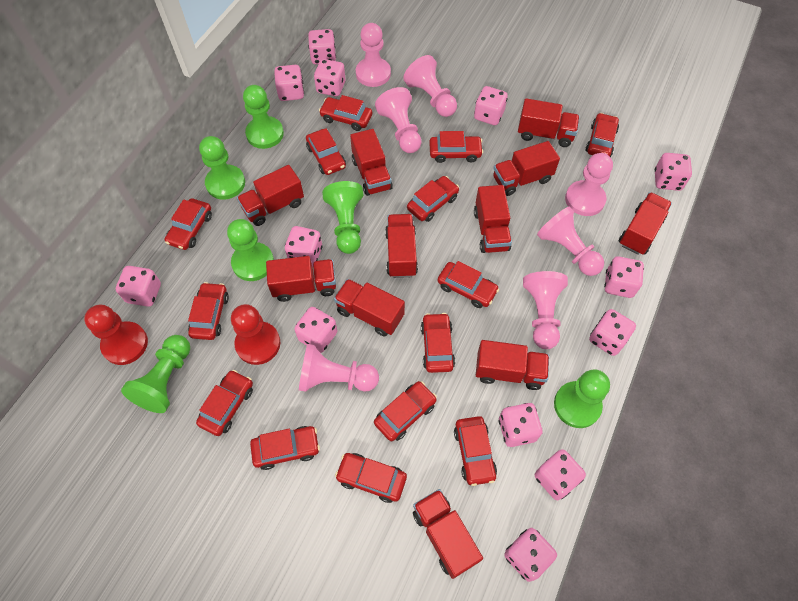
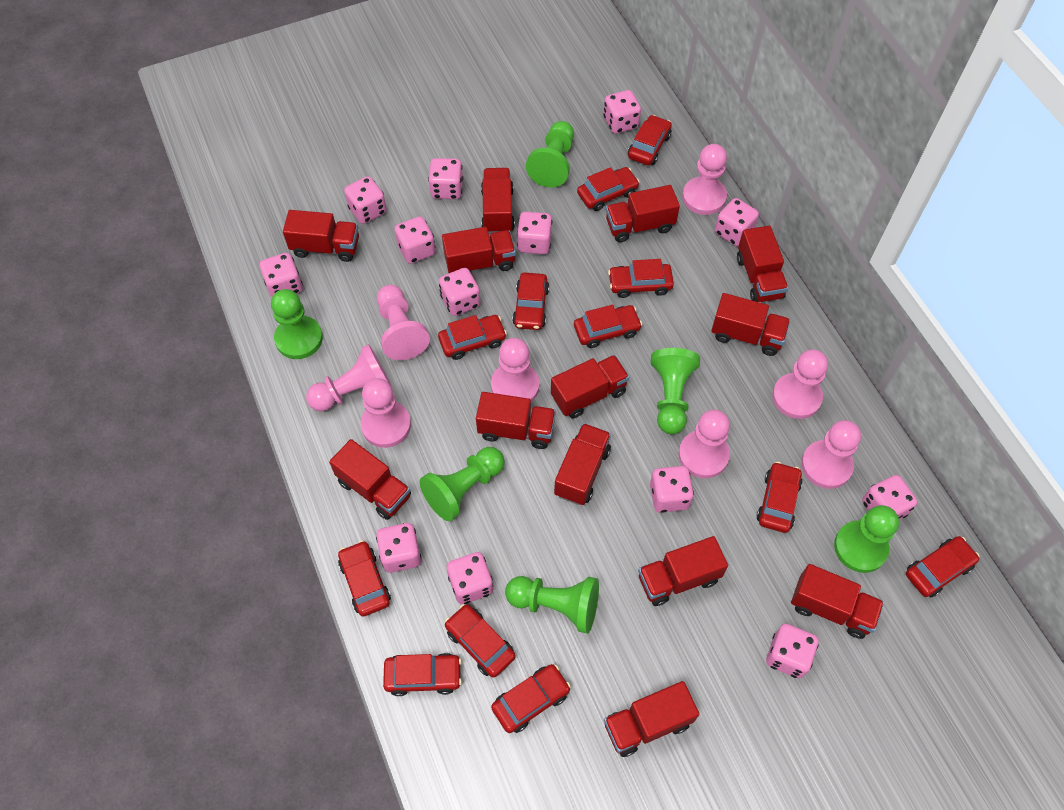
pink pawn: [299,344,379,392] [356,23,391,87] [375,87,422,153] [403,55,457,117] [523,271,568,349] [537,207,604,276] [565,153,613,216] = 7 -> [306,344,392,411] [361,378,411,448] [377,285,430,360] [491,338,539,402] [678,410,730,478] [682,144,727,215] [772,349,828,419] [801,420,861,489] = 8
red car: [165,198,212,250] [188,282,229,340] [196,370,253,436] [250,426,320,470] [306,128,346,175] [319,95,372,131] [335,453,407,503] [374,381,437,441] [407,176,459,222] [421,313,455,373] [429,131,483,163] [437,261,499,308] [454,416,497,486] [585,113,619,157] = 14 -> [338,540,391,616] [383,653,462,696] [438,315,507,360] [445,604,516,678] [491,664,571,733] [512,272,549,330] [574,305,642,348] [577,167,640,211] [608,259,674,298] [628,115,672,165] [757,462,803,533] [906,536,980,597] = 12
red pawn: [84,305,148,365] [231,304,280,365] = 2 -> none = 0
red truck: [237,165,304,226] [266,256,336,302] [334,279,405,337] [350,129,393,196] [385,214,418,278] [413,489,483,579] [474,185,512,253] [476,340,549,390] [493,141,560,196] [518,98,580,147] [619,192,672,255] = 11 -> [283,210,359,262] [329,439,411,520] [442,227,516,273] [476,392,556,449] [481,168,515,234] [551,355,629,419] [554,423,611,505] [604,681,700,757] [606,185,680,242] [638,536,728,606] [711,293,790,356] [737,226,788,302] [791,564,884,639] = 13

